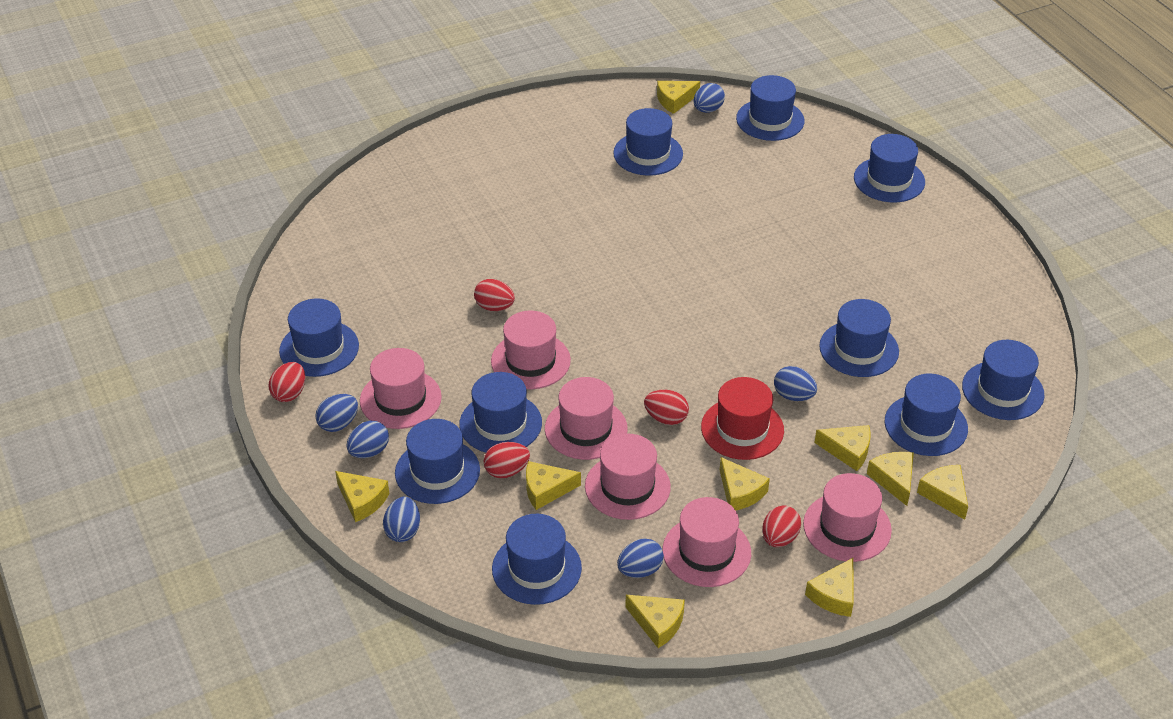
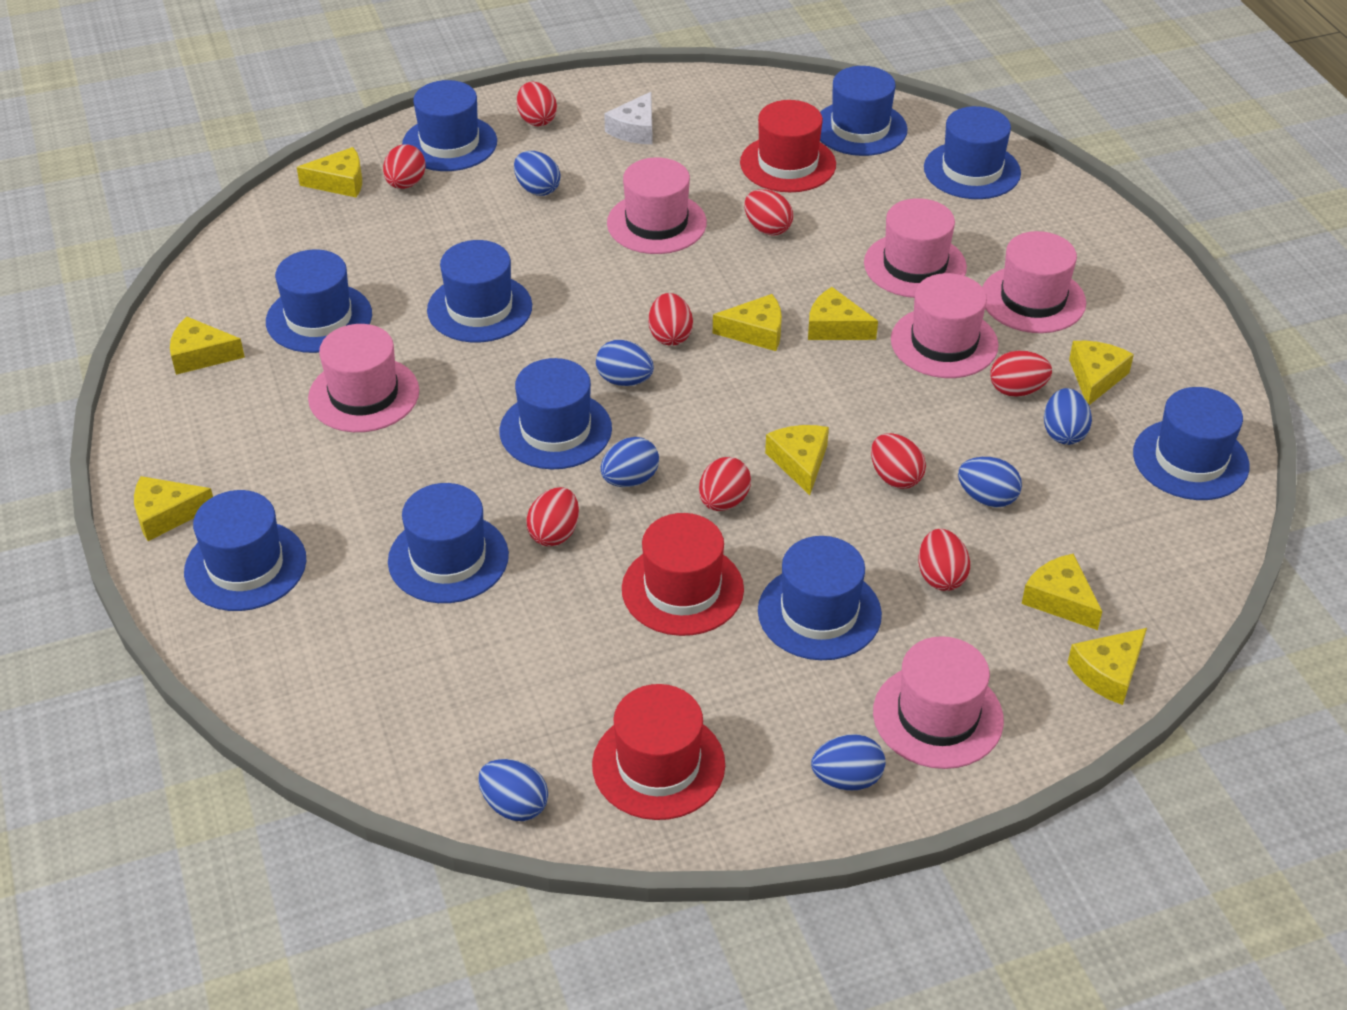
blue egg: [315,394,358,432] [347,421,389,458] [383,497,420,542] [617,538,664,578] [694,83,725,113] [774,366,817,401] = 6 -> [478,759,548,821] [514,151,560,196] [596,340,654,386] [600,437,659,487] [811,734,885,791] [958,457,1022,508] [1044,388,1092,445] = 7
red egg: [269,362,305,402] [474,279,515,311] [483,442,530,478] [644,390,689,425] [762,505,801,547] = 5 -> [383,145,426,189] [517,82,557,126] [526,487,579,546] [648,293,693,346] [699,457,751,511] [744,189,793,236] [871,433,926,489] [919,529,970,591] [990,351,1052,397] = 9
red hat: [701,377,784,460] = 1 -> [592,684,725,820] [622,513,744,636] [740,100,836,192] = 3
white cheese: none = 0 -> [604,92,652,144] = 1

